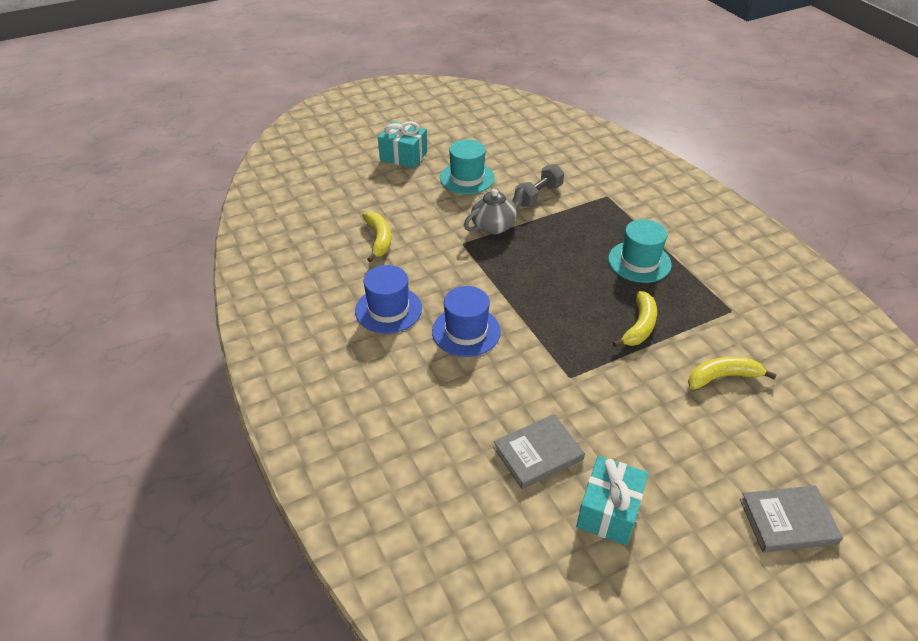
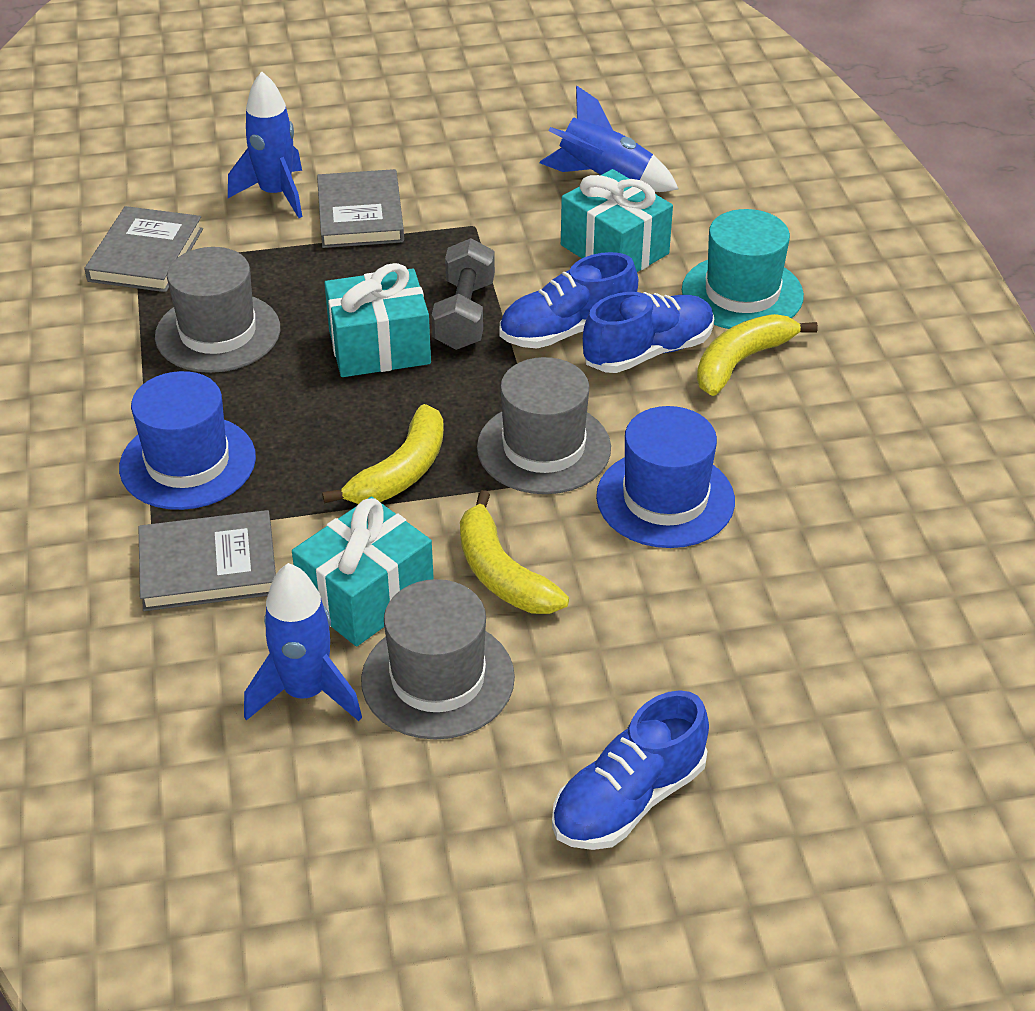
blue rocket: none = 0 -> [228,71,302,218] [244,563,362,721] [539,86,678,192] = 3
blue shoe: none = 0 -> [500,252,638,348] [552,690,709,850] [583,292,714,373] = 3
grey book: [493,414,585,489] [740,485,843,552] = 2 -> [84,206,203,292] [138,510,276,611] [317,169,404,248] = 3
grey hat: none = 0 -> [155,247,280,373] [361,579,515,740] [477,357,611,494] = 3
grey teapot: [464,183,526,235] = 1 -> none = 0
turquoise gift: [378,121,427,168] [576,456,648,546] = 2 -> [292,497,434,646] [324,263,431,377] [561,169,673,272] = 3
turquoise hat: [440,139,495,194] [608,219,672,283] = 2 -> [682,209,804,329] = 1

